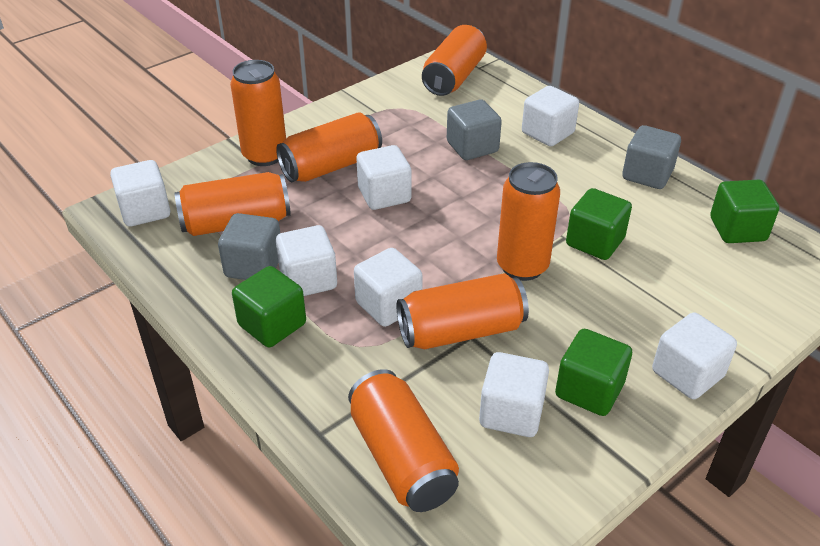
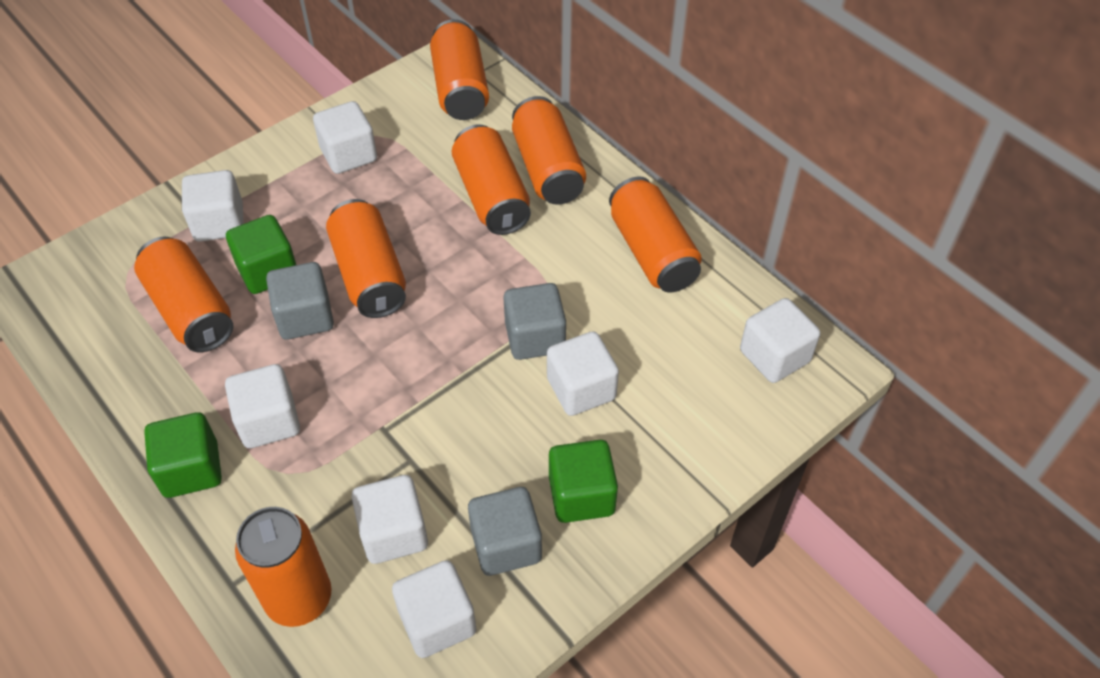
green cube: [232,266,306,347] [555,329,632,416] [566,188,632,260] [710,180,779,243] = 4 -> [144,412,222,498] [226,215,296,294] [549,440,618,523] = 3

